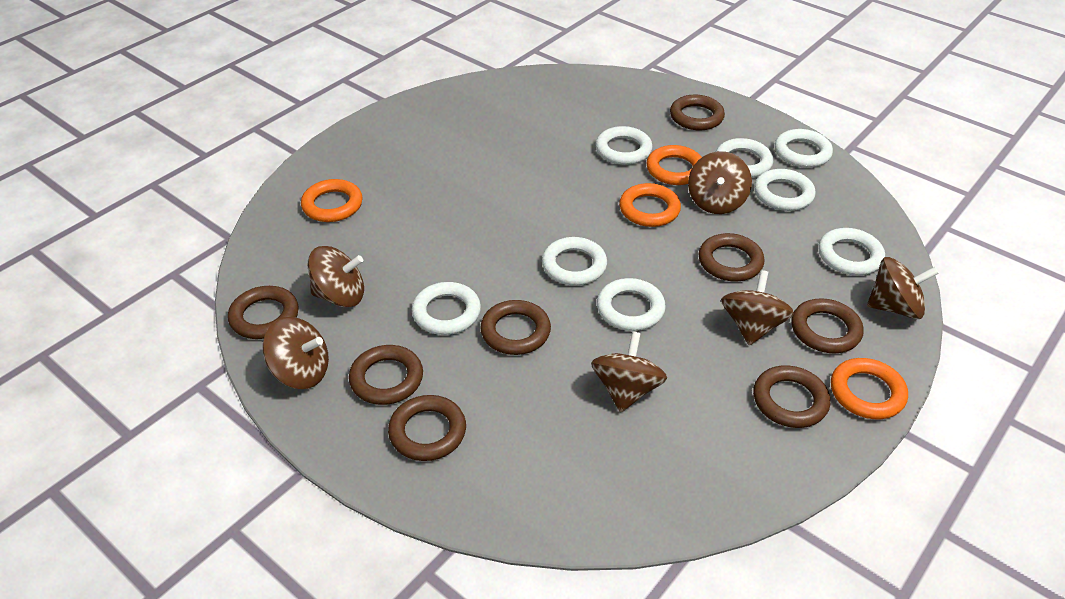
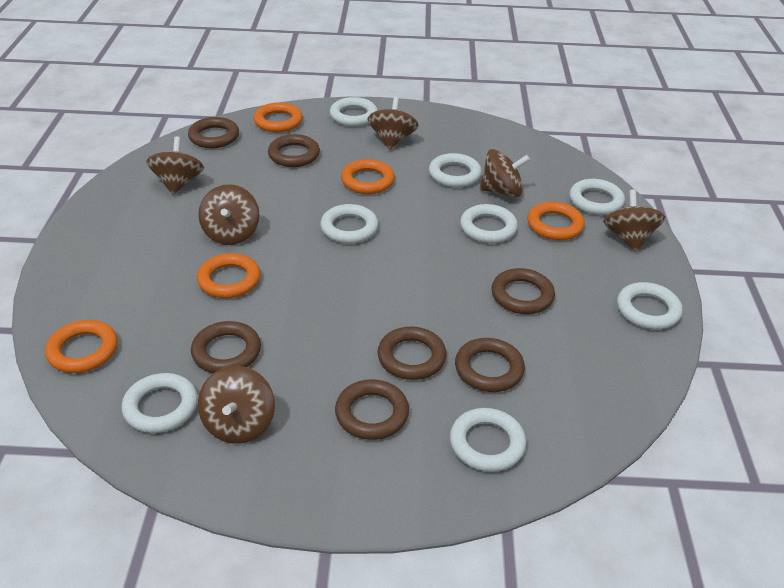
brown ring: [228,286,299,339] [349,345,423,405] [388,395,466,461] [480,300,551,355] [670,95,725,130] [699,233,765,282] [753,365,830,428] [791,299,864,353] = 8 -> [188,117,239,148] [191,321,261,373] [268,134,320,167] [335,379,409,440] [377,326,447,380] [455,338,525,392] [491,268,555,314] = 7
orange ring: [301,179,363,222] [619,183,681,227] [646,145,702,185] [831,358,908,419] = 4 -> [45,320,118,373] [197,253,261,298] [253,102,303,132] [341,159,395,194] [527,201,585,240] = 5

